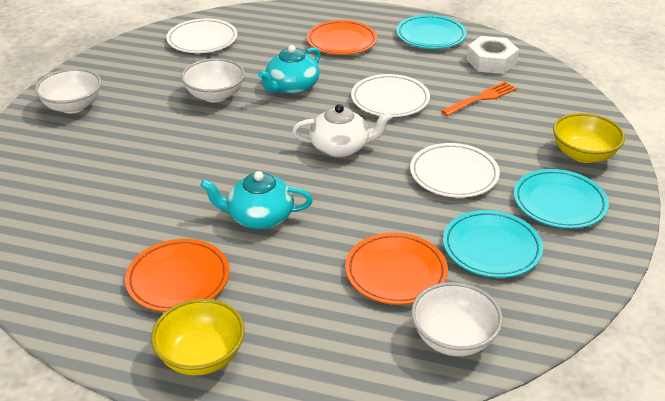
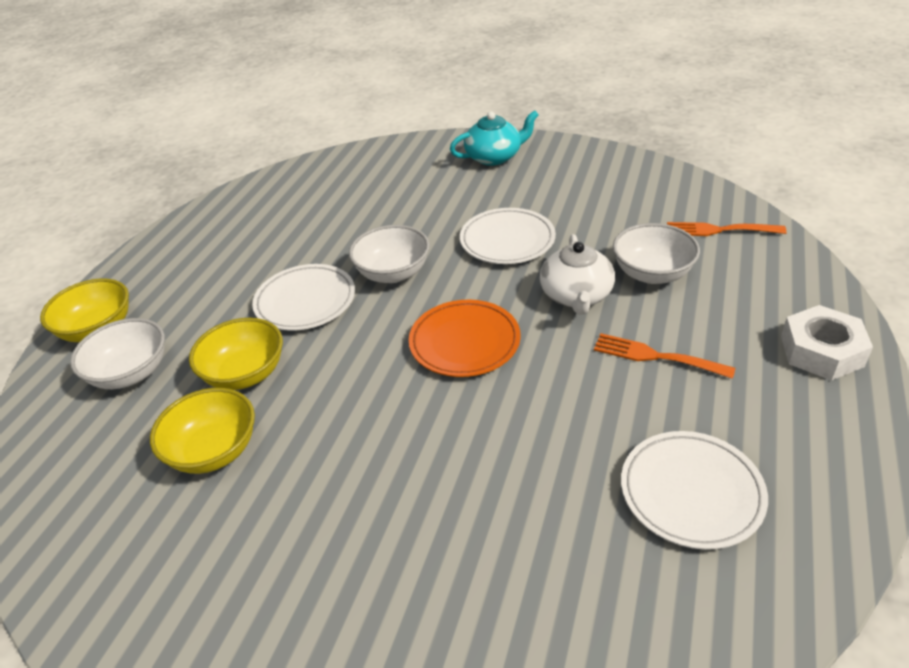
orange fork: [441,82,517,116] = 1 -> [594,333,735,379] [667,222,787,236] = 2
orange plate: [125,239,230,312] [307,20,377,55] [345,232,448,305] = 3 -> [409,300,521,377] = 1
turquoise plate: [396,15,467,49] [443,210,543,278] [513,169,609,229] = 3 -> none = 0
turquoise teapot: [200,171,313,229] [258,45,321,94] = 2 -> [450,110,539,166] = 1
yellow bowl: [151,299,245,376] [553,113,625,163] = 2 -> [40,278,129,342] [150,388,255,474] [189,318,283,390] = 3

